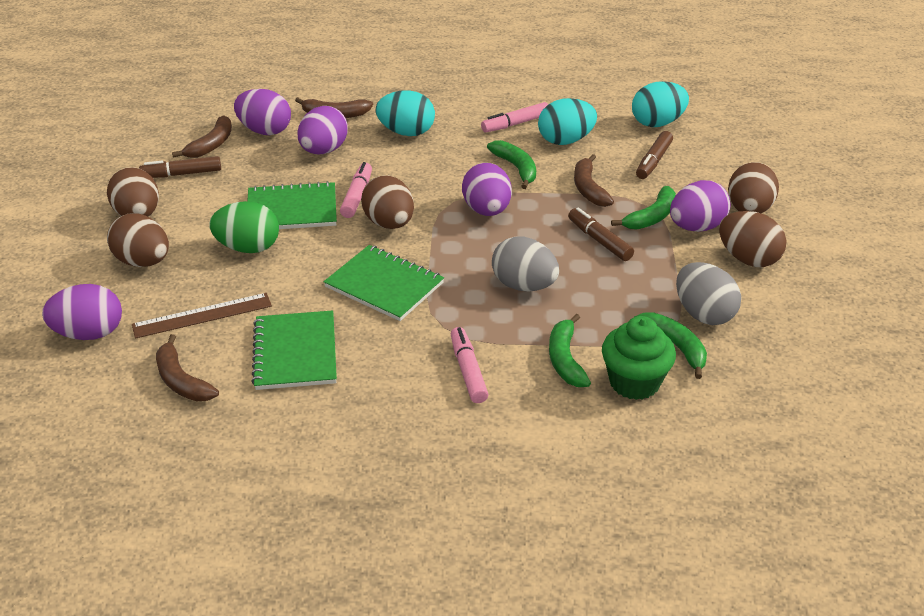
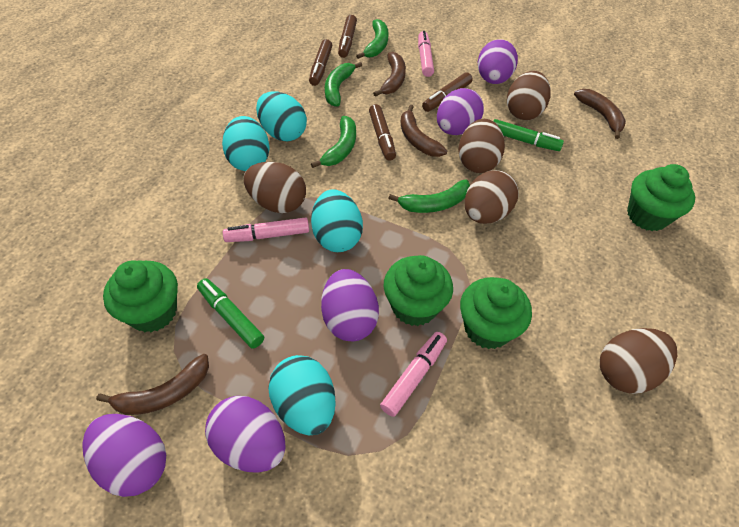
brown marker: [139,156,221,178] [568,207,634,261] [636,131,673,179] = 3 -> [309,39,332,86] [338,15,357,58] [369,104,396,161] [422,72,473,112] = 4
brown ruler: [132,293,272,339] = 1 -> none = 0
green cupcake: [602,316,676,400] = 1 -> [103,260,178,332] [383,255,453,326] [460,277,532,349] [627,164,695,231] = 4
green egg: [209,201,279,253] = 1 -> none = 0
green marker: none = 0 -> [197,278,264,349] [493,119,564,151] = 2
green notebook: [248,181,337,229] [251,310,337,390] [324,245,444,321] = 3 -> none = 0
grey egg: [492,236,559,292] [676,262,741,325] = 2 -> none = 0
turquoise egg: [376,90,435,136] [538,98,597,145] [632,81,689,127] = 3 -> [222,116,270,171] [256,91,307,141] [268,355,336,435] [311,189,363,252] = 4

